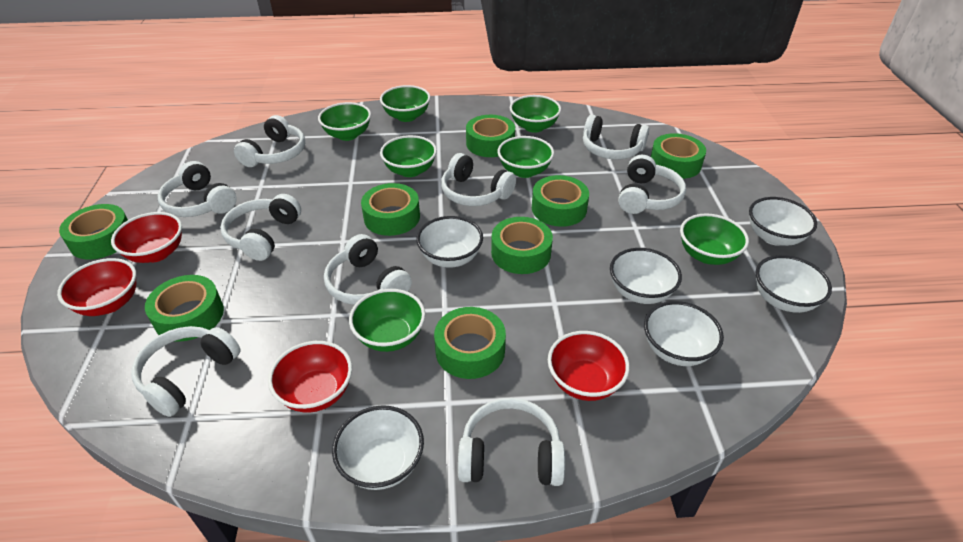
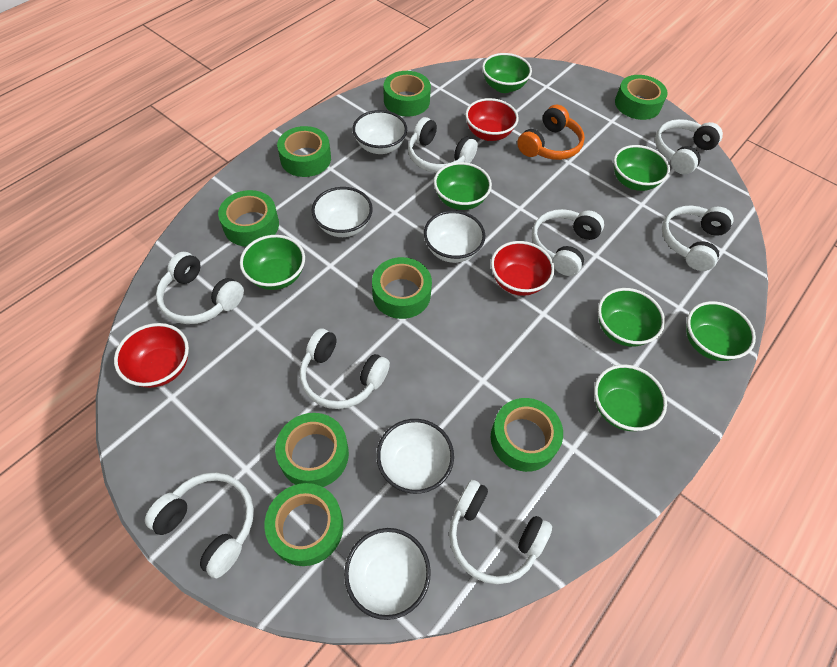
orange headphones: none = 0 -> [517,105,585,160] = 1
red bowl: [57,258,136,316] [111,212,182,263] [268,341,352,413] [548,331,630,401] = 4 -> [114,323,189,388] [465,98,519,141] [491,241,555,296] = 3
white bowl: [332,405,424,490] [416,216,483,268] [610,248,682,304] [644,301,724,366] [749,197,817,246] [755,255,832,313] = 6 -> [312,187,373,237] [344,528,431,620] [353,110,407,154] [377,419,454,494] [424,210,485,263] = 5
white headphones: [131,326,241,417] [158,161,237,217] [220,194,301,261] [234,115,305,167] [324,234,412,305] [441,153,516,206] [458,398,565,486] [583,115,649,159] [618,155,686,214] = 9 -> [145,472,254,578] [156,252,244,324] [299,329,390,409] [408,117,478,173] [449,480,552,584] [532,209,604,276] [655,119,723,175] [662,205,734,271] = 8

